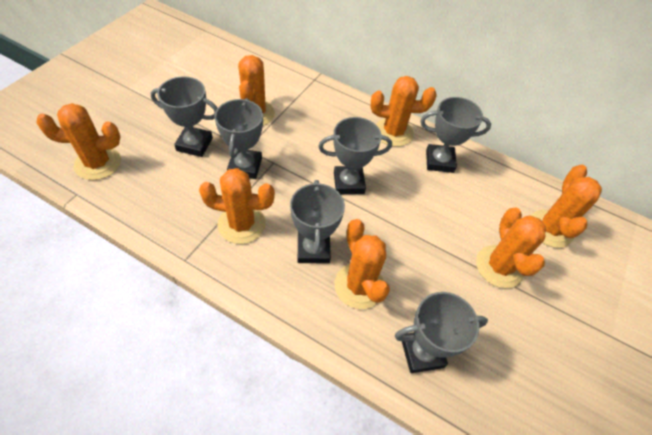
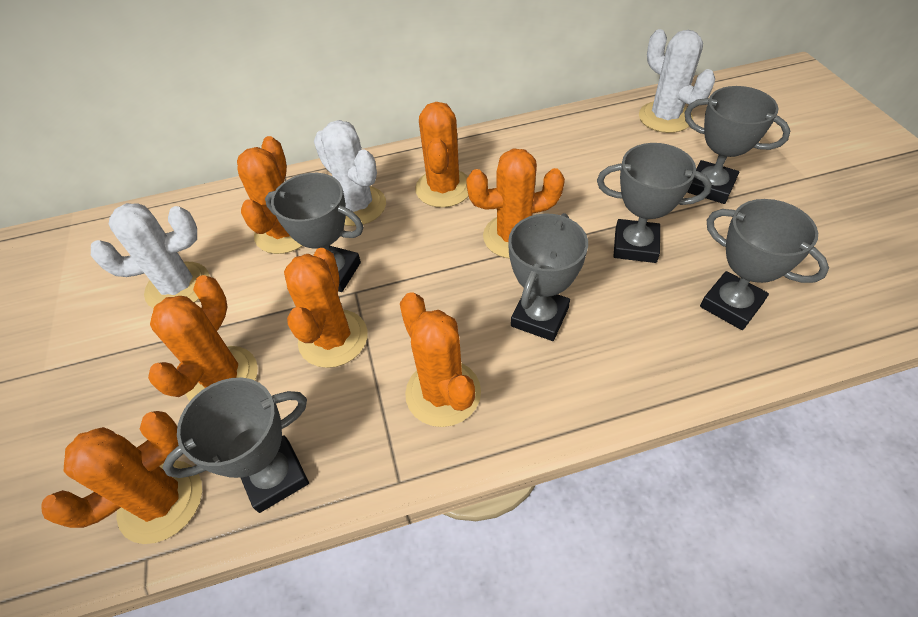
white cactus: none = 0 -> [91,203,210,309] [314,120,386,226] [639,29,715,133] = 3

